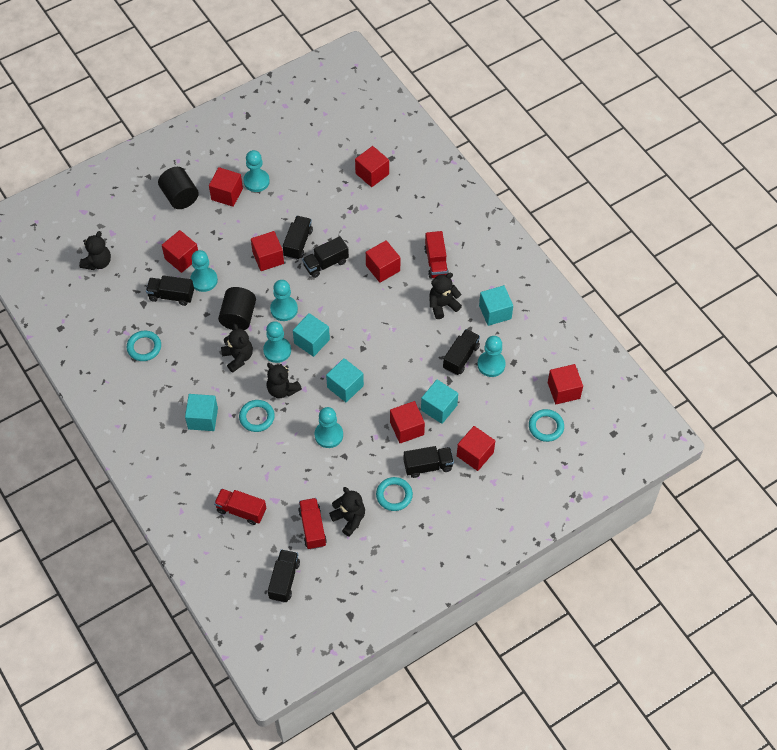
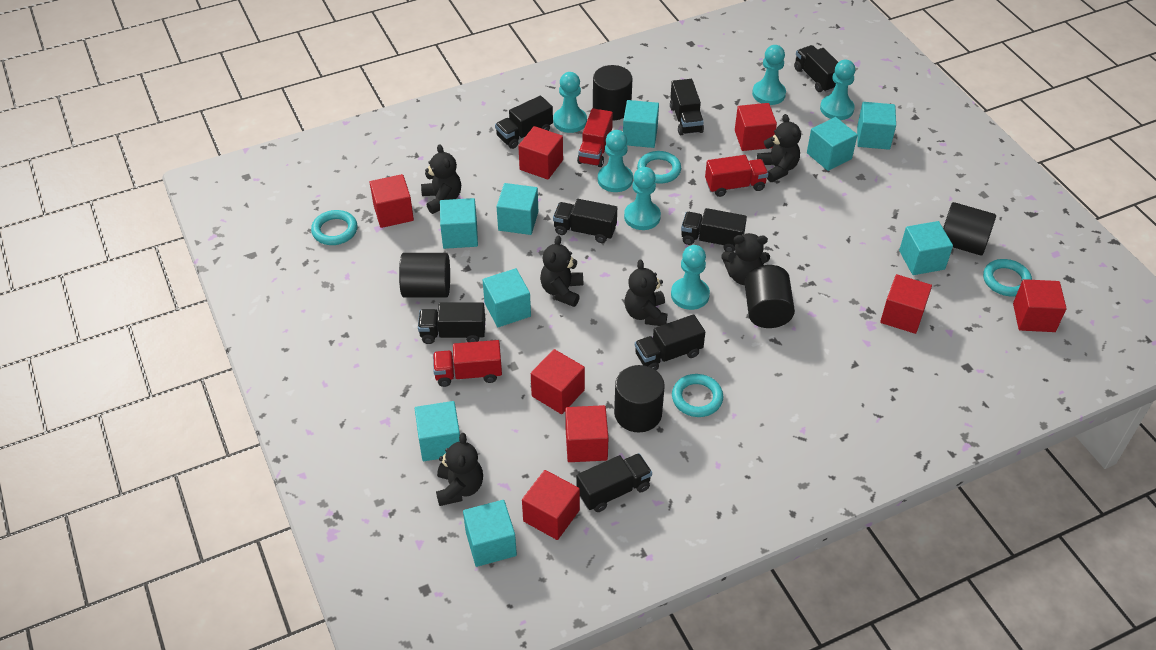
black cylinder: [158,167,199,209] [218,287,256,330] = 2 -> [399,253,450,298] [593,65,632,120] [614,365,665,433] [744,265,795,328] [943,202,996,256] = 5
black teddy bear: [79,231,111,270] [221,324,253,373] [267,363,302,398] [329,487,365,537] [429,273,462,319] = 5 -> [421,144,461,214] [436,433,483,506] [540,236,583,307] [625,259,667,326] [721,233,770,285] [757,114,801,182] = 6
black truck: [146,275,194,306] [268,549,300,603] [283,216,313,260] [302,236,349,278] [404,446,454,478] [443,329,480,375] = 6 -> [418,302,485,344] [495,96,553,149] [553,199,617,243] [577,453,652,512] [635,314,705,370] [670,79,704,135] [681,208,747,252] [794,45,838,93] = 8
turquoise cube: [185,394,218,431] [293,313,330,357] [326,358,364,402] [421,380,458,424] [479,285,513,326] = 5 -> [415,401,460,461] [440,198,478,249] [463,500,517,567] [483,268,531,327] [497,183,538,235] [623,100,659,148] [807,117,857,171] [857,102,896,150] [899,221,953,275] = 9

